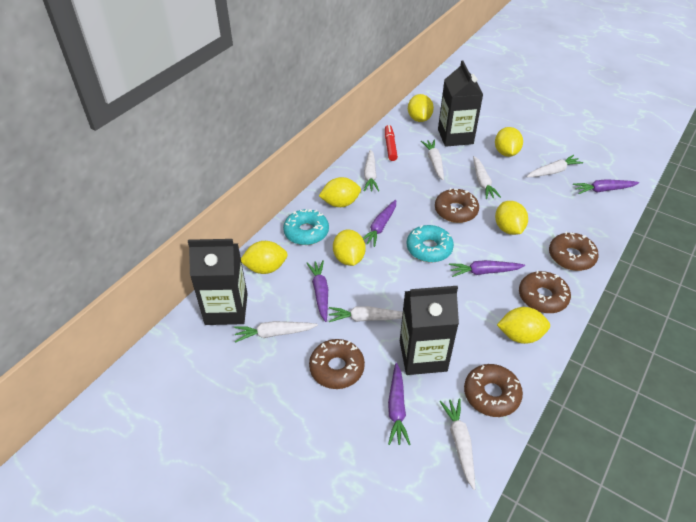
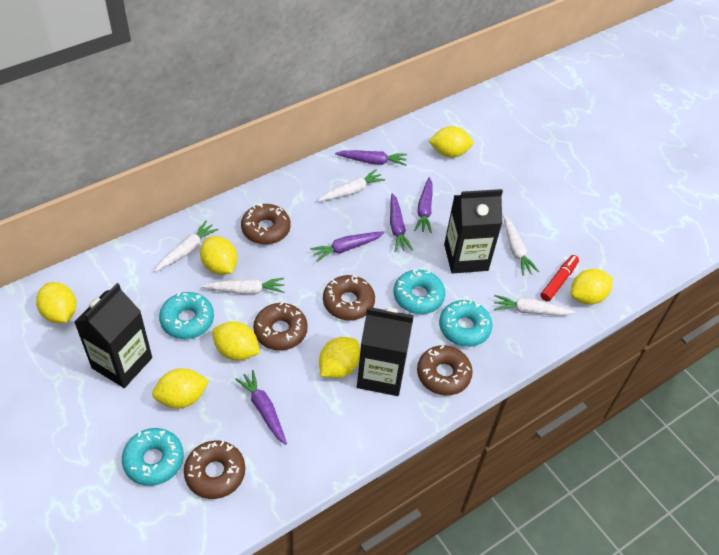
turquoise donut: [283,209,329,245] [407,225,454,262] = 2 -> [122,428,184,486] [159,292,214,339] [394,269,445,314] [439,300,492,347] = 4
white carrot: [234,321,318,343] [329,306,403,322] [364,149,379,192] [421,140,444,180] [440,399,475,490] [473,156,501,199] [526,155,583,177] = 7 -> [155,221,219,272] [202,278,284,294] [318,169,385,202] [494,295,576,316] [503,215,539,275] = 5

